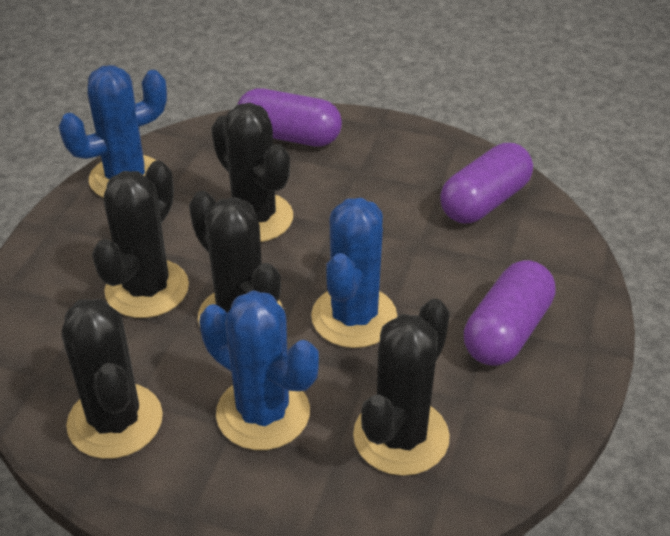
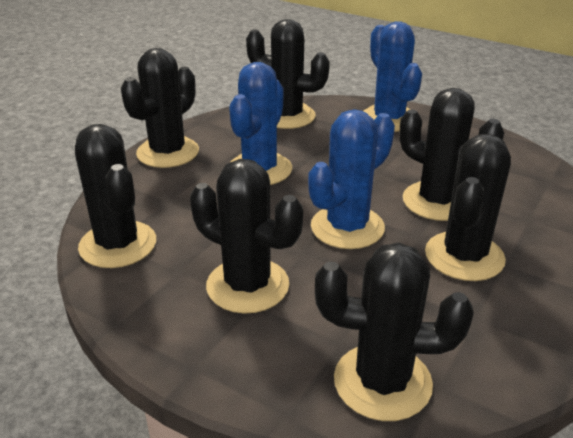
black cactus: [62,299,163,459] [92,160,189,318] [189,191,283,327] [211,103,293,242] [353,299,450,476] = 5 -> [75,124,156,268] [121,48,199,168] [190,159,303,314] [246,19,330,129] [315,242,474,421] [399,88,504,221] [425,134,511,281] = 7
purple capsule: [237,88,342,147] [440,143,533,223] [464,260,555,366] = 3 -> none = 0

